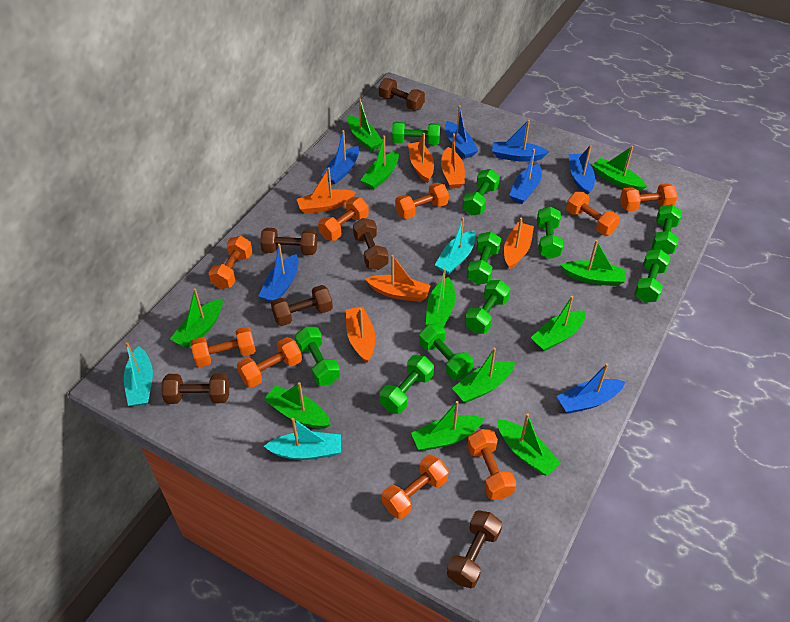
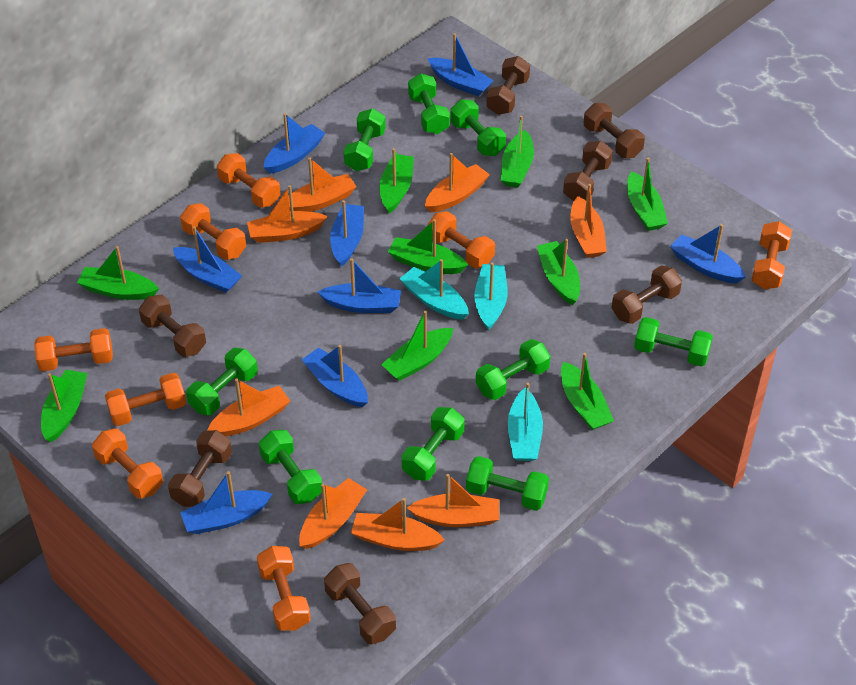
blue boat: [259,244,298,302] [321,130,359,184] [445,105,478,159] [492,120,549,162] [509,149,542,204] [557,363,625,414] [568,145,595,195] = 7 -> [173,226,242,293] [180,471,272,534] [264,113,325,174] [301,345,368,407] [318,258,401,313] [330,200,364,267] [428,33,494,96] [670,224,746,283] = 8
brown dumbbell: [161,373,229,404] [260,228,317,255] [271,285,333,326] [353,218,389,270] [379,78,425,110] [447,510,502,588] = 6 -> [139,295,206,357] [168,430,232,507] [324,563,396,644] [486,56,530,115] [563,141,613,201] [584,103,645,158] [612,265,682,324] = 7
green boat: [170,288,223,348] [264,382,331,429] [348,99,382,151] [360,135,399,189] [411,401,485,451] [426,268,455,328] [452,348,515,403] [497,413,561,476] [531,296,586,351] [561,240,626,286] [592,146,647,192] = 11 -> [41,370,88,442] [77,246,159,300] [379,148,414,213] [381,311,453,381] [388,219,468,274] [501,115,534,188] [537,239,580,305] [561,353,614,430] [627,158,668,231] = 9
green dumbbell: [295,327,340,385] [380,355,434,414] [392,122,440,145] [419,324,473,380] [462,169,500,215] [465,280,510,334] [467,232,501,285] [537,206,564,259] [634,249,671,303] [652,204,682,254] = 10 -> [186,348,258,415] [259,430,322,504] [343,108,386,171] [402,407,465,481] [408,74,450,134] [450,99,506,156] [466,456,549,511] [476,339,550,400] [634,317,713,366] = 9
orange boat: [297,167,356,214] [346,306,375,363] [365,255,431,302] [408,133,434,183] [441,133,465,189] [504,218,534,270] = 6 -> [207,378,290,436] [247,185,327,243] [288,158,357,212] [299,478,367,549] [351,498,445,551] [407,474,499,527] [425,153,490,212] [570,184,607,258] = 8
orange dumbbell: [191,327,256,367] [208,236,253,289] [237,337,302,388] [318,197,369,241] [382,455,449,519] [395,183,449,219] [467,429,516,500] [566,192,620,235] [620,183,678,211] = 9 -> [34,328,113,371] [92,428,163,499] [105,373,186,426] [180,203,246,260] [217,153,281,208] [257,546,311,631] [427,211,495,268] [752,221,792,290] = 8

